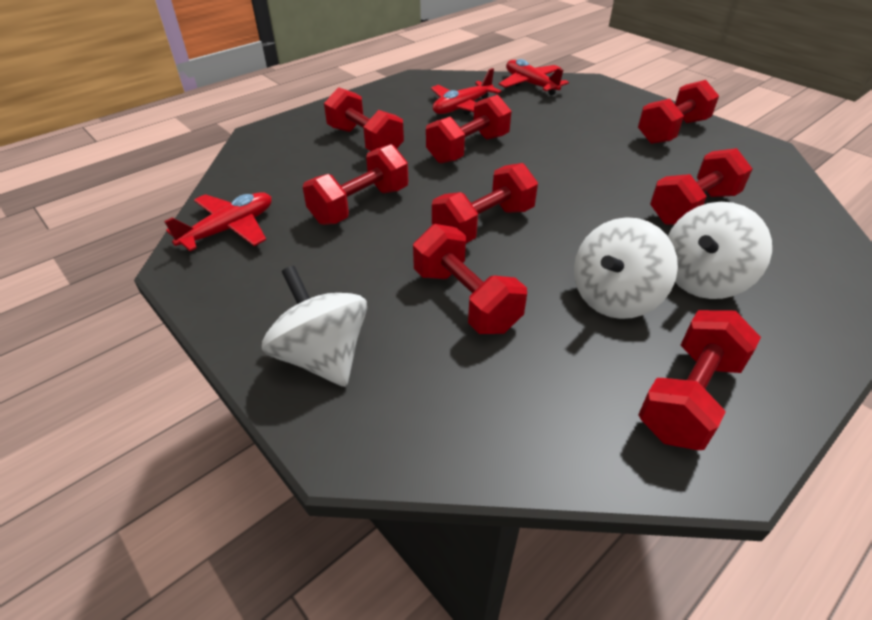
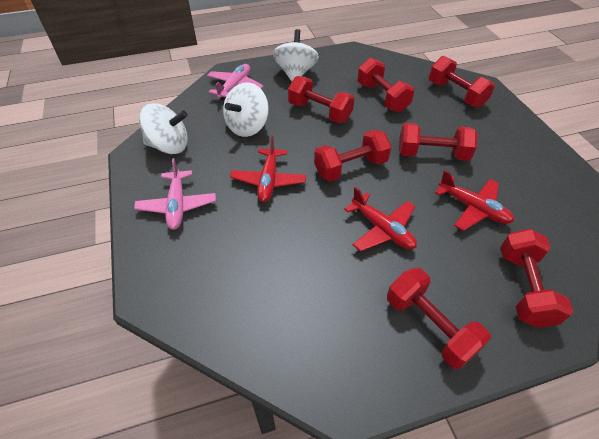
pink plane: none = 0 -> [134,158,216,230] [207,64,264,100] = 2
red dumbbell: [303,144,408,225] [324,87,404,151] [413,224,527,334] [426,95,511,164] [432,163,538,243] [638,80,719,144] [638,310,761,450] [650,148,752,225] = 8 -> [288,76,354,123] [314,130,391,181] [357,58,414,112] [387,268,491,369] [399,123,477,161] [429,56,495,108] [500,229,573,328] = 7

